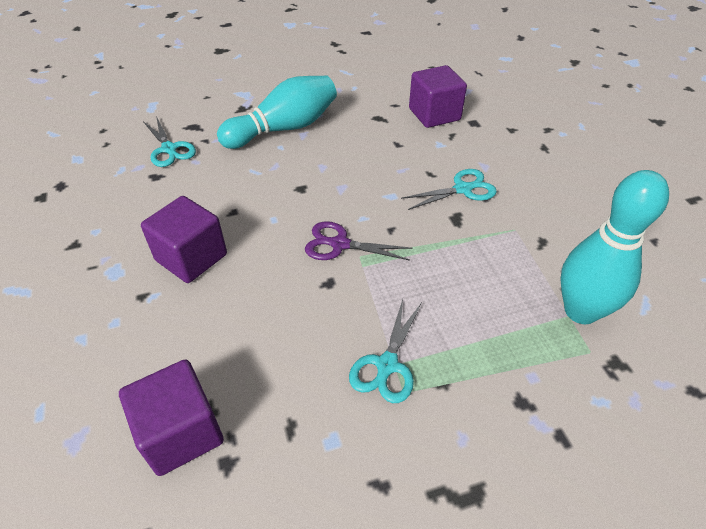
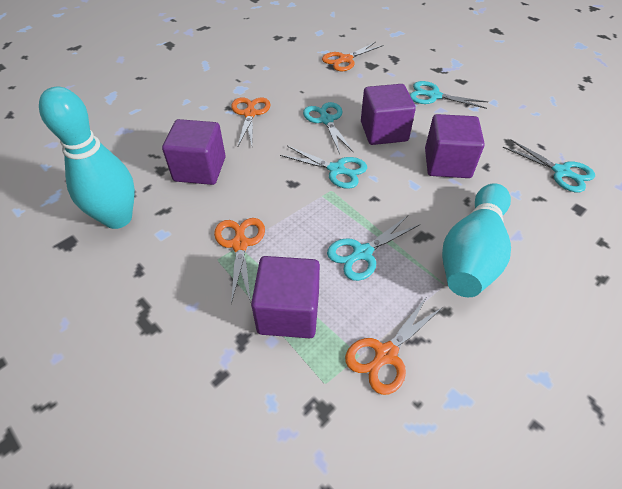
orange scissors: none = 0 -> [214,218,265,304] [231,97,270,146] [322,42,384,71] [345,296,443,395] = 4
purple cube: [119,359,224,476] [141,196,227,283] [409,65,467,128] = 3 -> [162,119,226,185] [251,256,320,338] [361,84,416,145] [425,114,485,178] = 4
purple scissors: [305,221,413,261] = 1 -> none = 0
turquoise scissors: [143,116,196,167] [349,299,422,403] [401,169,497,210] = 3 -> [280,146,367,189] [303,102,353,154] [327,216,420,281] [410,81,488,109] [503,139,595,192] = 5

